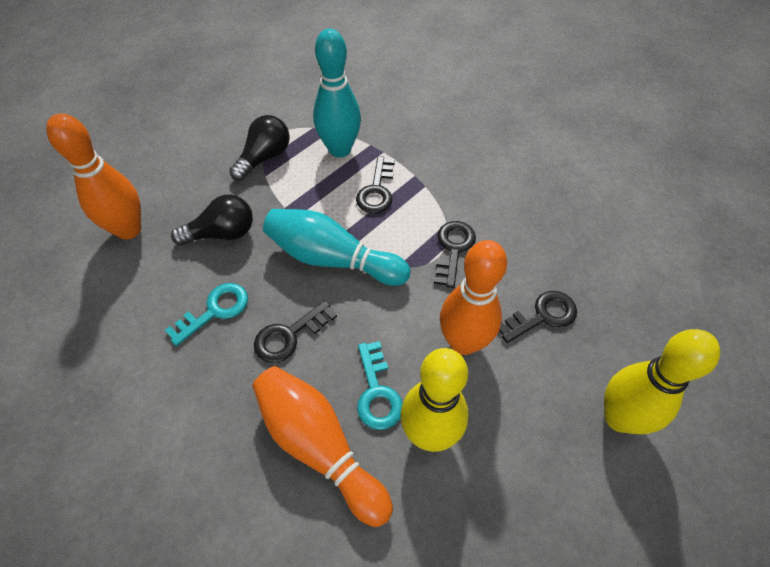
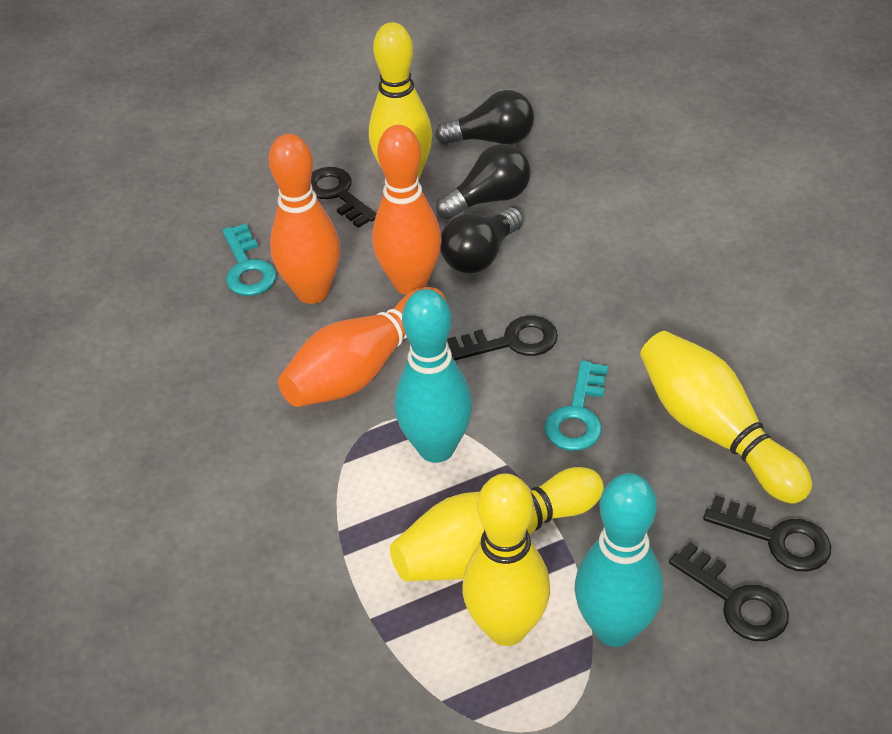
black light bulb: [171,195,253,245] [229,115,290,181] = 2 -> [435,90,534,145] [436,144,531,220] [440,207,523,273] = 3
yellow bowling pin: [400,348,469,452] [604,329,720,434] = 2 -> [369,22,432,178] [390,467,604,581] [462,473,550,646] [640,331,812,504] = 4

